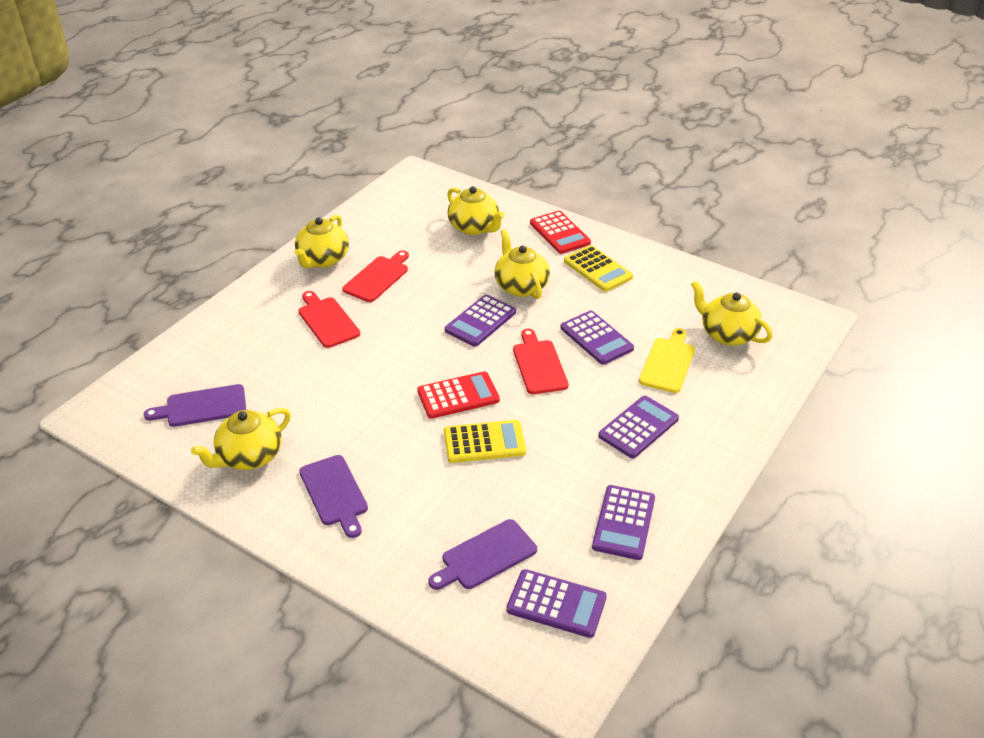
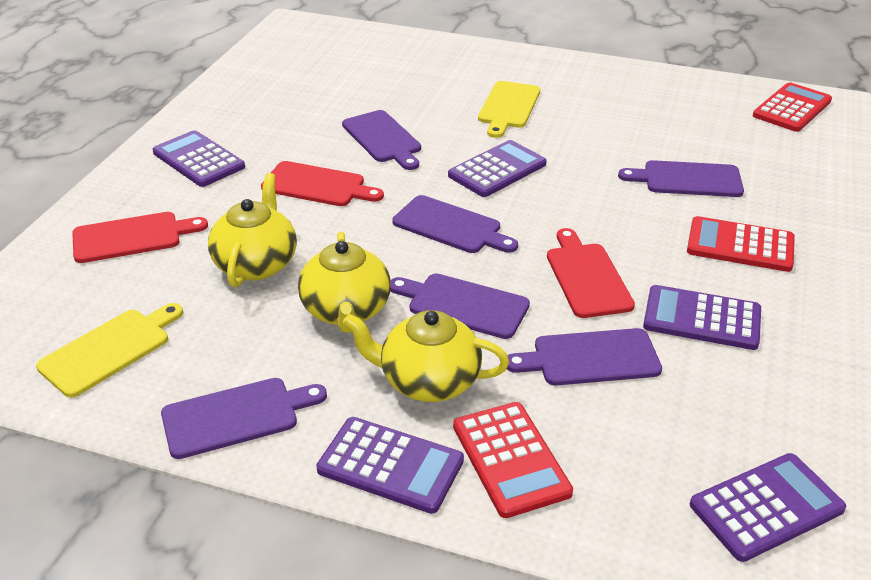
purple cutting board: [144,384,246,427] [299,455,368,538] [428,519,537,590] = 3 -> [161,378,327,459] [342,110,421,170] [390,273,530,339] [392,195,518,253] [507,328,662,386] [618,160,744,197] = 6
red calculator: [417,371,500,419] [530,211,591,254] = 2 -> [453,402,573,518] [687,216,795,272] [753,82,832,132] = 3
yellow calculator: [444,420,526,463] [564,245,633,292] = 2 -> none = 0
yellow cutting board: [639,328,695,393] = 1 -> [36,303,183,398] [478,81,540,138] = 2
yellow teapot: [191,408,291,470] [294,215,349,268] [447,186,505,235] [494,229,550,299] [691,281,773,346] = 5 -> [208,173,297,287] [298,232,391,333] [343,310,509,402] = 3

